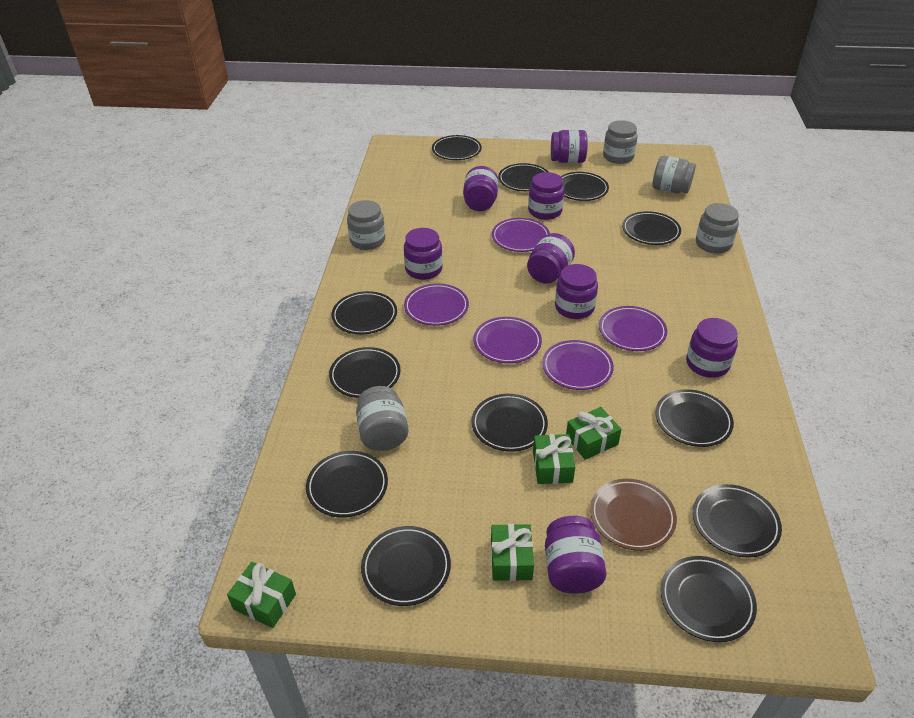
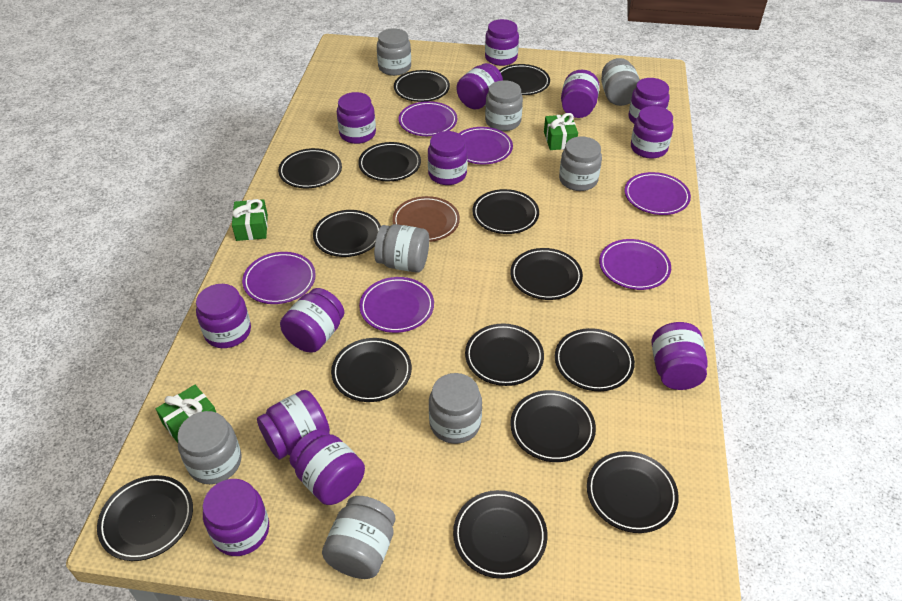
black plate: [306,451,388,518] [329,347,401,398] [332,291,397,335] [361,526,451,606] [432,135,482,160] [471,394,548,452] [498,163,548,191] [561,172,609,201] [622,211,681,245] [656,389,734,447] [660,556,757,642] [693,484,782,557] = 12 -> [97,475,193,561] [278,148,342,188] [313,210,381,257] [331,338,412,402] [358,142,421,181] [394,70,450,102] [453,490,548,579] [465,324,544,386] [472,189,539,234] [499,64,550,95] [510,248,583,300] [510,390,596,462] [555,328,635,391] [587,451,679,533] = 14
green gift: [227,562,296,628] [491,524,534,581] [533,434,575,484] [566,407,622,460] = 4 -> [156,385,216,443] [232,199,268,241] [544,113,578,150] = 3
grey jar: [347,200,385,250] [356,386,409,451] [603,120,638,164] [653,156,696,193] [696,203,739,253] = 5 -> [178,411,241,484] [322,496,395,579] [374,224,429,273] [377,28,411,76] [429,373,482,444] [485,80,523,131] [559,136,602,191] [601,58,640,106] = 8
purple jar: [404,228,443,280] [463,166,499,211] [527,233,575,284] [528,172,564,220] [545,516,606,594] [551,130,588,163] [555,264,598,319] [686,318,738,378] = 8 -> [196,284,251,348] [202,479,269,556] [257,390,330,459] [280,288,344,353] [290,429,365,505] [337,92,376,144] [428,131,468,185] [456,63,503,109] [485,19,519,66] [561,70,600,118] [629,78,670,124] [631,106,674,159] [651,322,708,390] = 13
purple plate: [404,283,469,326] [473,317,542,363] [492,218,550,252] [542,340,614,390] [599,306,667,351] = 5 -> [242,252,316,304] [359,277,434,333] [399,101,457,136] [459,127,513,165] [599,239,671,290] [624,172,691,215] = 6

